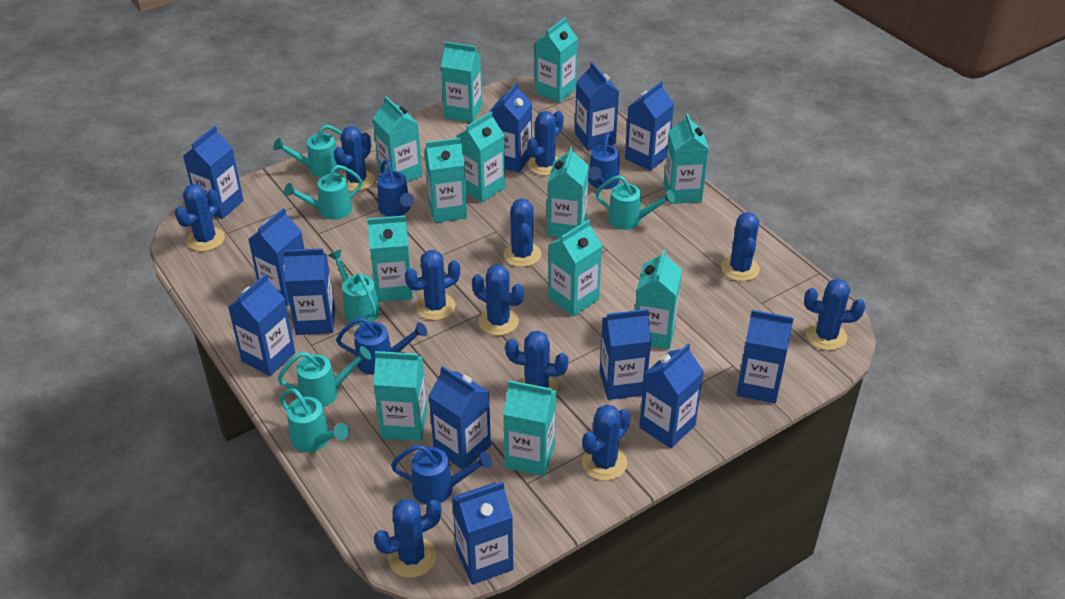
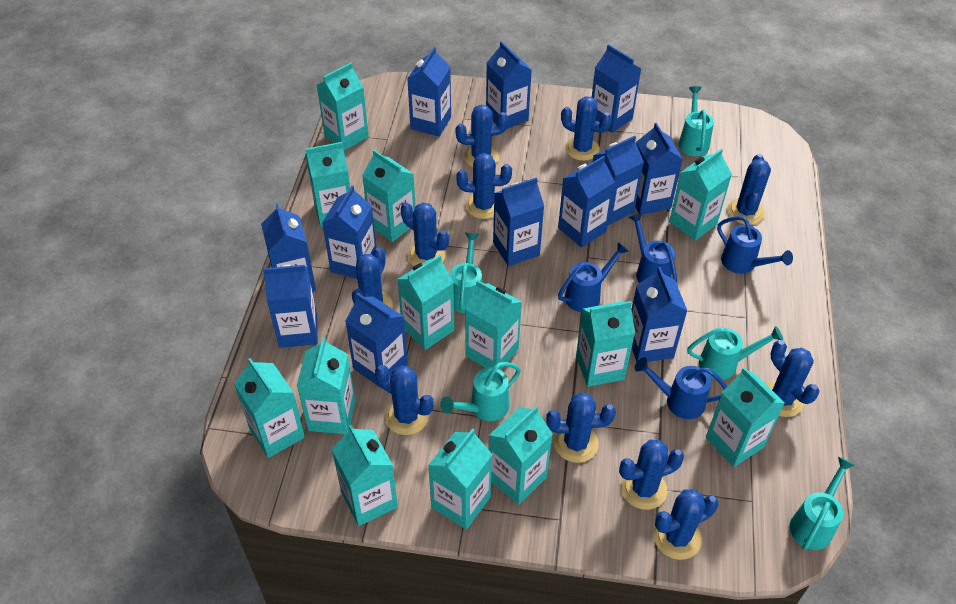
turquoise carton: [367,215,413,302] [373,96,422,182] [374,351,427,441] [425,138,467,223] [441,42,482,123] [457,111,505,202] [503,380,556,476] [535,17,578,103] [547,146,589,237] [548,219,602,317] [635,249,682,350] [664,113,709,204] = 12 -> [234,358,305,458] [297,337,355,434] [305,142,350,227] [317,63,369,151] [332,425,398,526] [362,150,416,242] [397,255,454,350] [428,428,493,529] [465,280,522,370] [489,406,553,505] [576,301,635,387] [669,149,732,241] [706,367,784,467] = 13
turquoise watering can: [273,125,342,177] [278,346,371,407] [280,388,349,452] [284,165,363,220] [328,249,380,325] [595,175,675,230] = 6 -> [440,362,521,421] [450,233,482,313] [678,86,714,156] [687,326,783,380] [790,457,855,550] = 5

